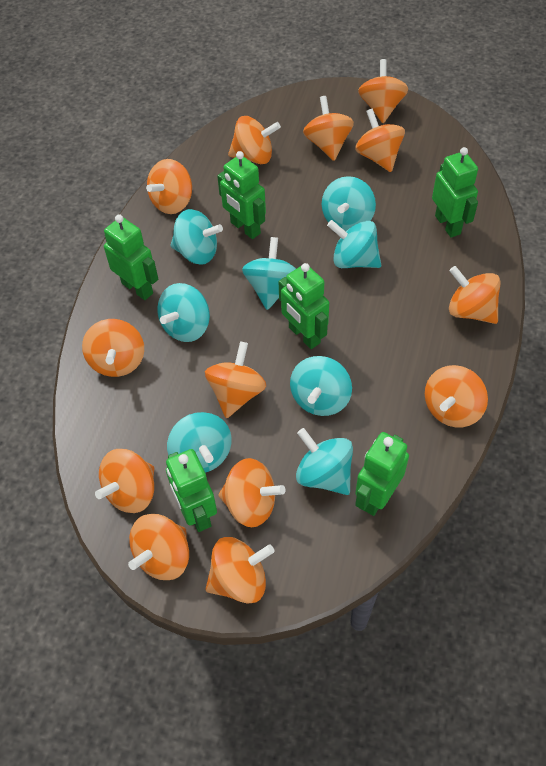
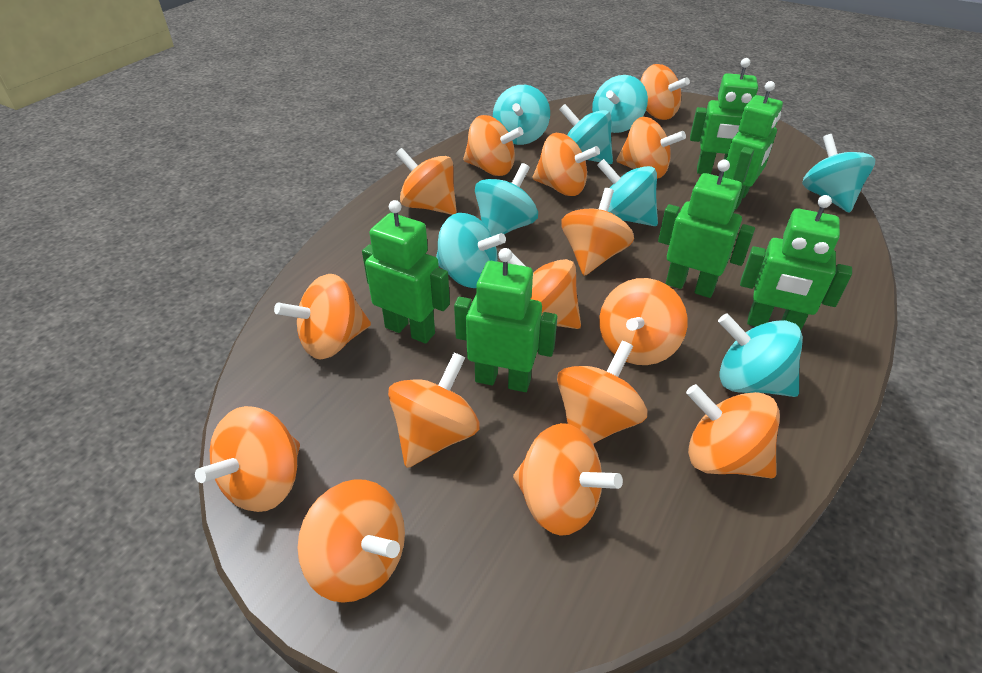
orange spinning top: [82,319,144,377] [95,449,154,513] [128,514,189,580] [146,159,192,214] [205,341,266,418] [205,537,275,604] [218,458,286,527] [228,116,281,164] [303,96,354,161] [355,109,405,172] [358,59,408,123] [425,365,488,427] [449,266,501,324] = 13 -> [195,406,300,512] [274,274,371,360] [297,479,405,603] [388,352,480,468] [396,148,457,215] [463,115,524,176] [508,253,581,329] [513,423,623,536] [533,133,600,196] [557,341,647,444] [561,188,634,276] [599,278,687,365] [616,117,686,179] [641,64,690,120] [686,384,780,479] = 15

